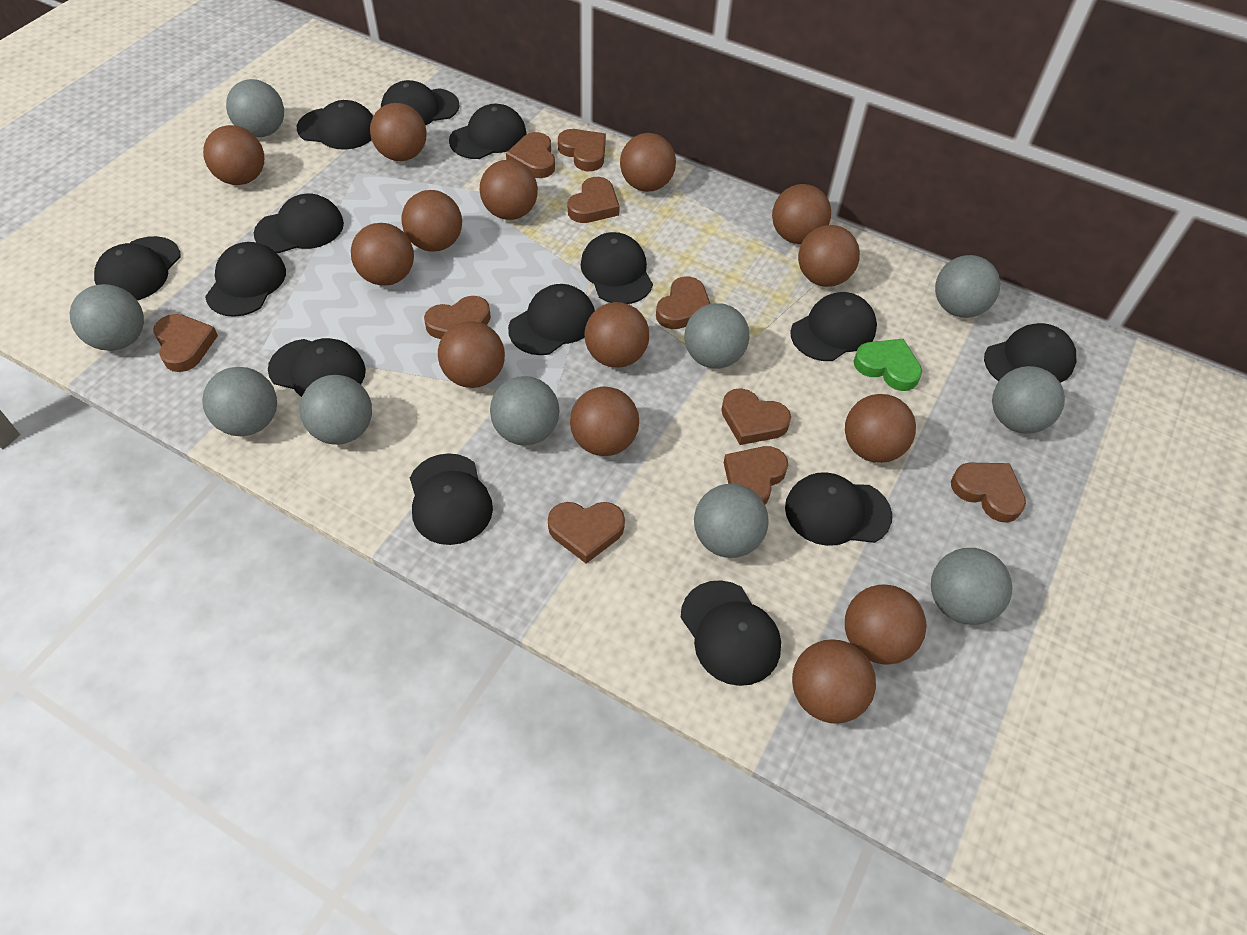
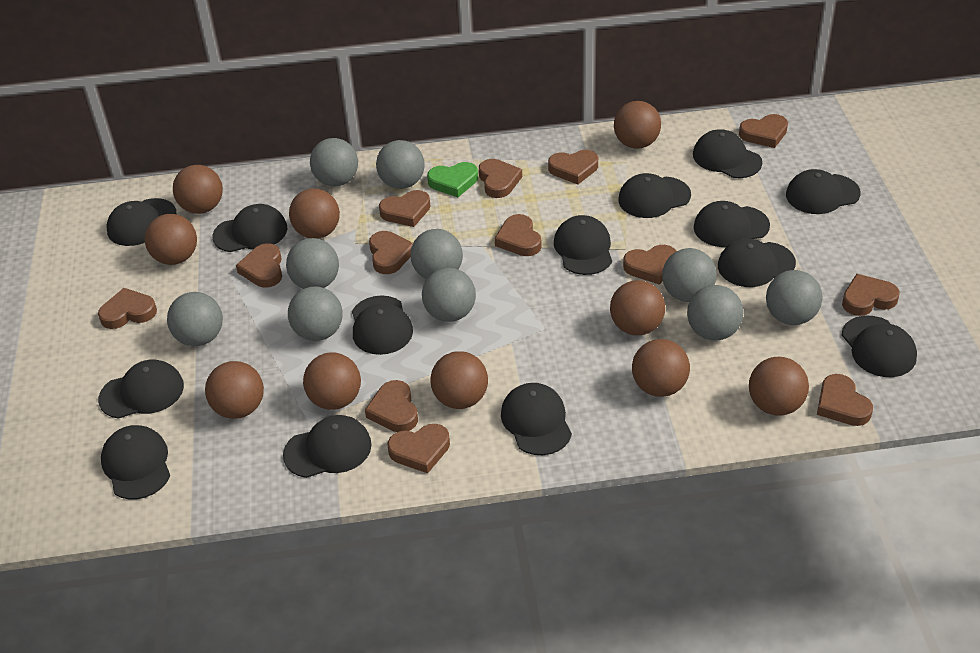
brown ball: [203,125,264,185] [351,223,414,286] [370,103,427,161] [401,190,462,251] [438,321,505,388] [480,160,538,220] [570,387,639,456] [584,302,649,368] [620,133,676,192] [772,184,831,244] [792,640,876,724] [798,225,860,287] [845,394,916,463] [845,585,927,665] = 14 -> [145,214,197,265] [173,165,223,214] [205,361,264,419] [289,188,340,239] [303,352,361,410] [430,351,488,409] [610,280,665,335] [614,101,661,149] [632,339,690,397] [749,357,809,416] = 10
brown heart: [153,314,218,372] [424,296,491,339] [506,132,555,178] [548,502,625,564] [558,129,606,171] [568,177,620,223] [656,276,710,329] [721,388,791,445] [723,446,788,505] [951,463,1026,523] = 10 -> [98,288,157,329] [236,243,282,288] [365,380,418,432] [369,231,413,274] [379,190,431,227] [388,424,450,473] [479,159,522,198] [495,214,542,256] [548,150,598,184] [623,245,677,285] [739,114,788,148] [817,374,873,426] [842,274,900,316] = 13

